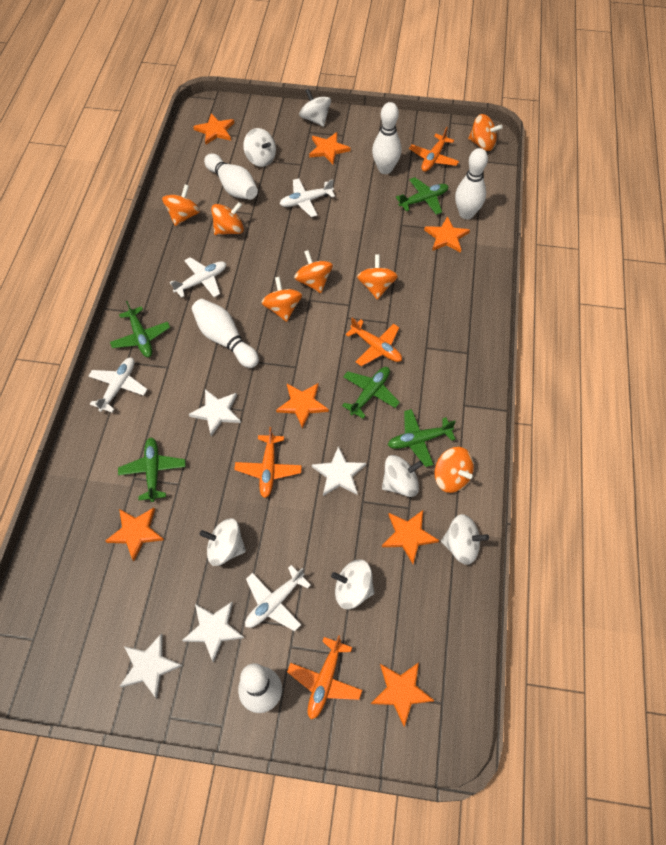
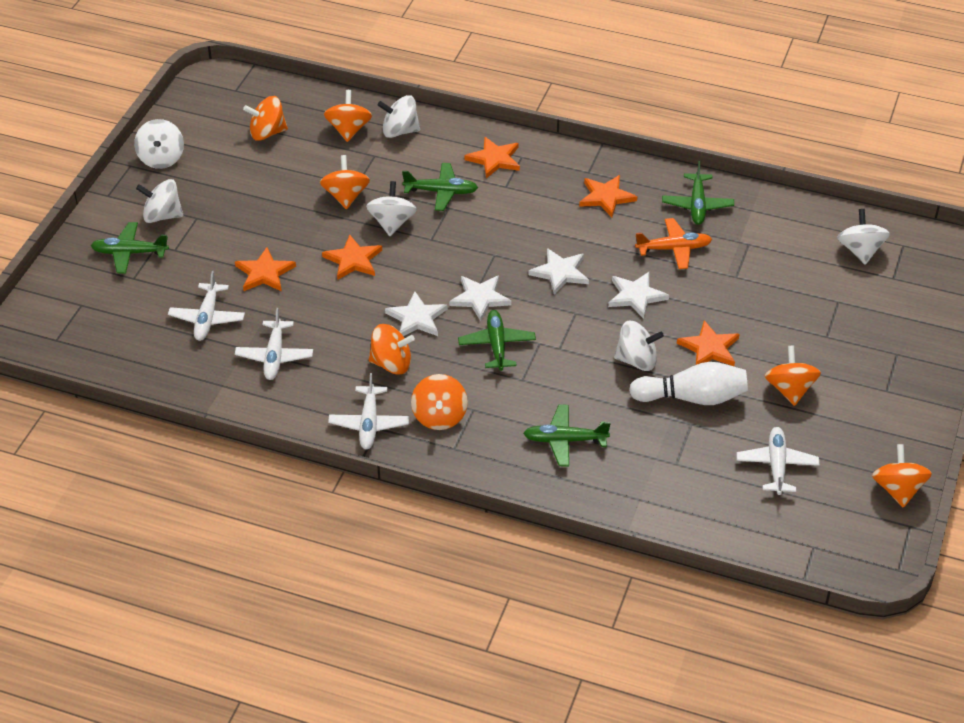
orange plane: [234,427,302,498] [287,635,362,719] [345,318,402,366] [409,127,459,172] = 4 -> [635,218,712,269] = 1
orange star: [105,508,164,561] [193,113,234,145] [276,383,329,429] [309,132,351,164] [371,662,435,727] [382,510,439,564] [424,216,470,253] = 7 -> [235,247,296,292] [322,235,382,280] [465,137,520,178] [579,175,637,217] [677,320,740,366] = 5
white bowling pin: [192,299,259,368] [204,153,258,200] [238,663,282,713] [372,102,401,174] [455,148,488,219] = 5 -> [629,362,748,405] = 1

